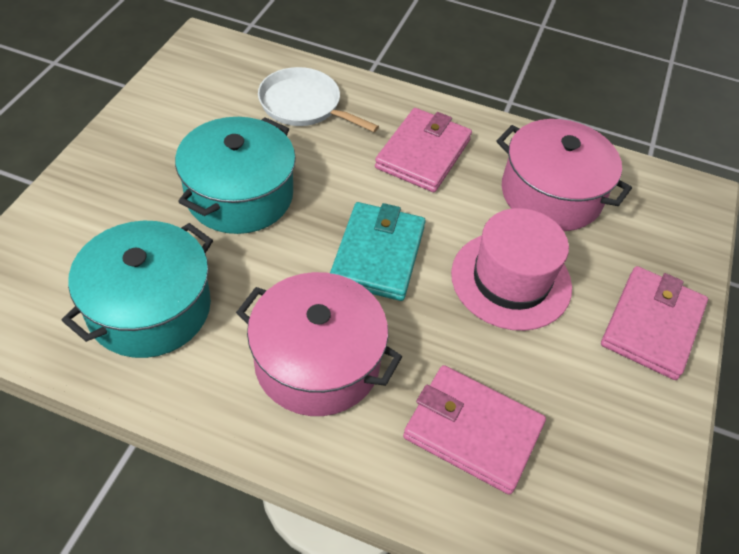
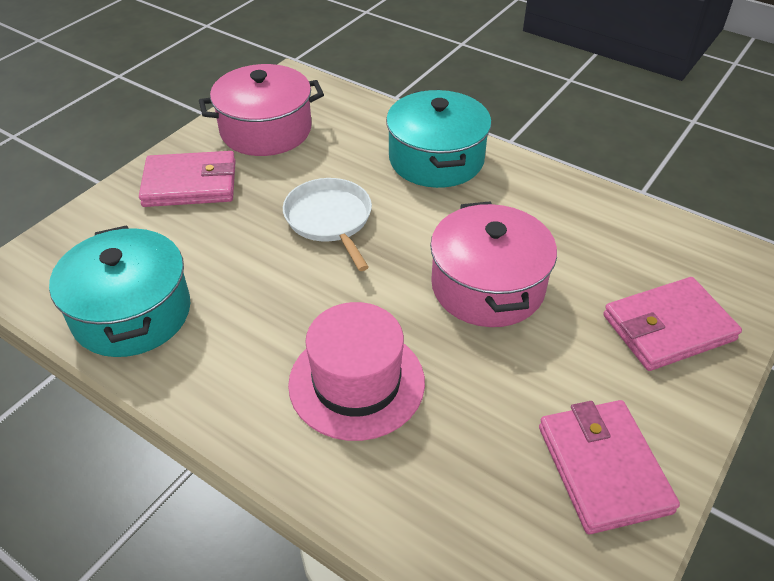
turquoise wallet: [330,202,426,301] = 1 -> none = 0

